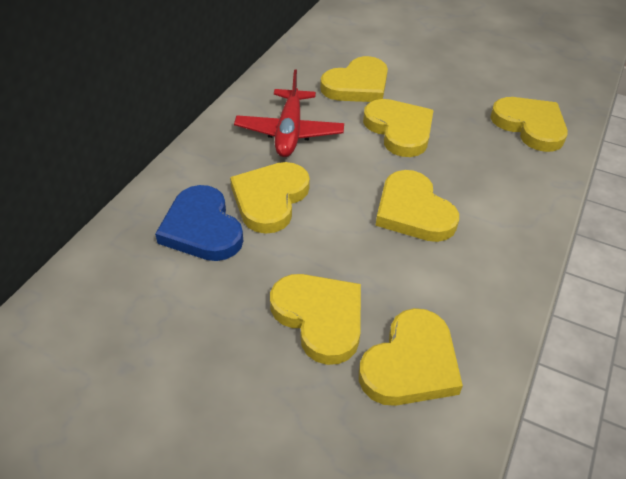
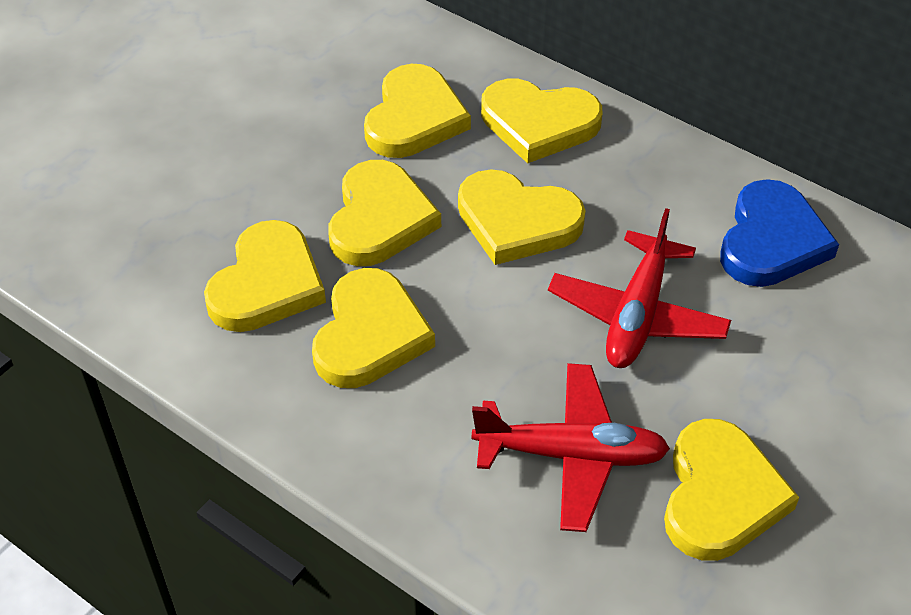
red plane: [234,69,344,157] = 1 -> [471,363,670,532] [548,208,731,368] = 2

